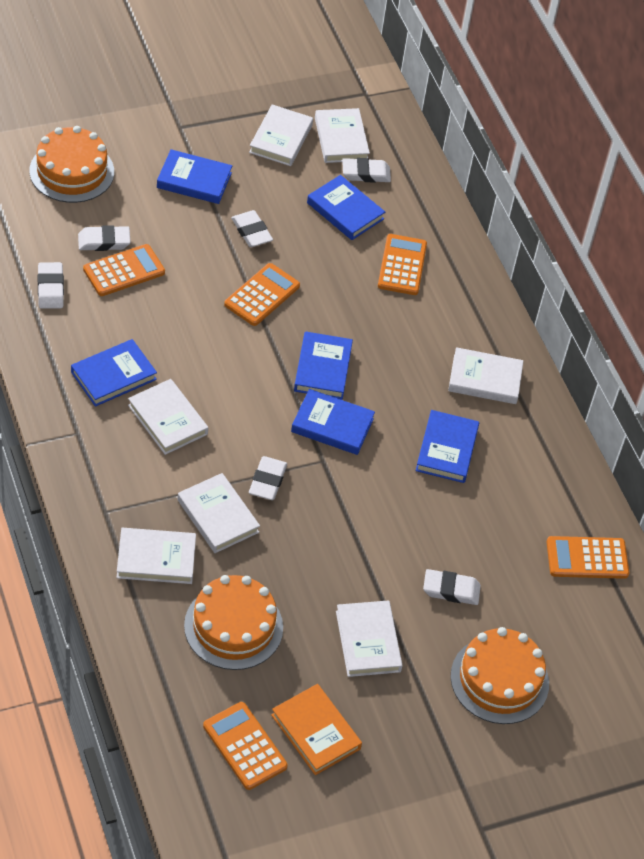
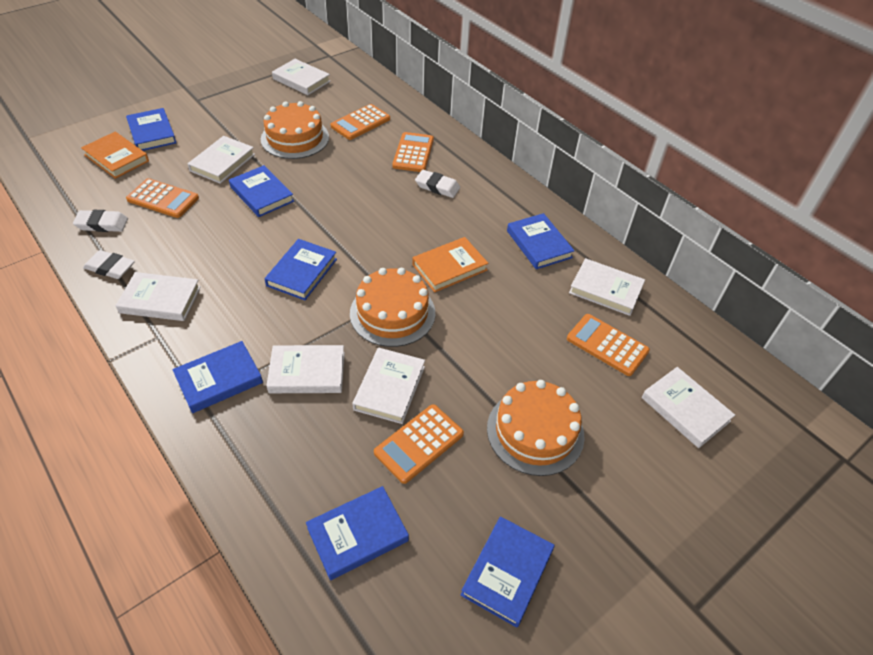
blue book: [71,339,157,407] [157,149,232,204] [291,389,375,455] [294,331,353,399] [307,175,385,240] [416,410,479,483] = 6 -> [126,108,177,151] [172,341,263,413] [229,165,294,217] [265,239,337,300] [306,486,409,580] [461,516,554,628] [507,213,575,269] = 7
orange book: [271,684,362,775] = 1 -> [81,132,149,179] [412,237,488,292] = 2
white eraser: [38,262,64,309] [78,225,130,251] [231,210,273,247] [249,456,287,500] [342,158,391,183] [423,569,481,605] = 6 -> [73,210,128,232] [83,250,135,279] [415,170,460,198] = 3

